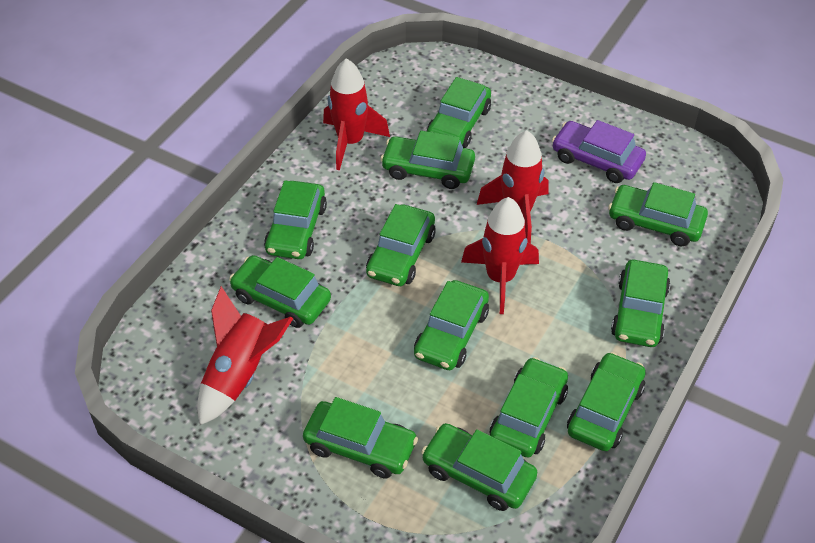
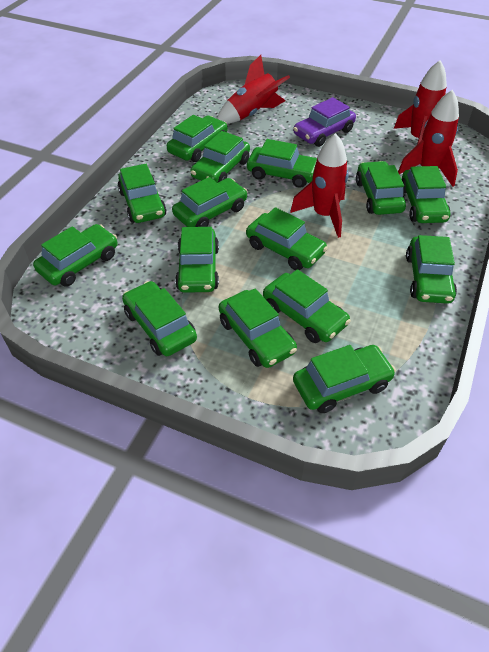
green car: [229,255,331,328] [264,180,327,259] [303,397,418,478] [366,204,436,286] [380,131,475,189] [414,280,489,370] [421,423,537,511] [427,77,491,148] [490,357,568,458] [567,352,646,451] [608,182,708,246] [611,260,670,347] = 12 -> [33,224,118,287] [118,164,167,223] [122,281,197,356] [167,115,228,162] [172,177,248,227] [175,227,219,293] [190,131,250,183] [219,288,297,368] [246,207,328,270] [247,139,317,188] [263,269,351,343] [293,345,396,413] [356,161,406,215] [402,166,450,223] [406,235,457,304] = 15

